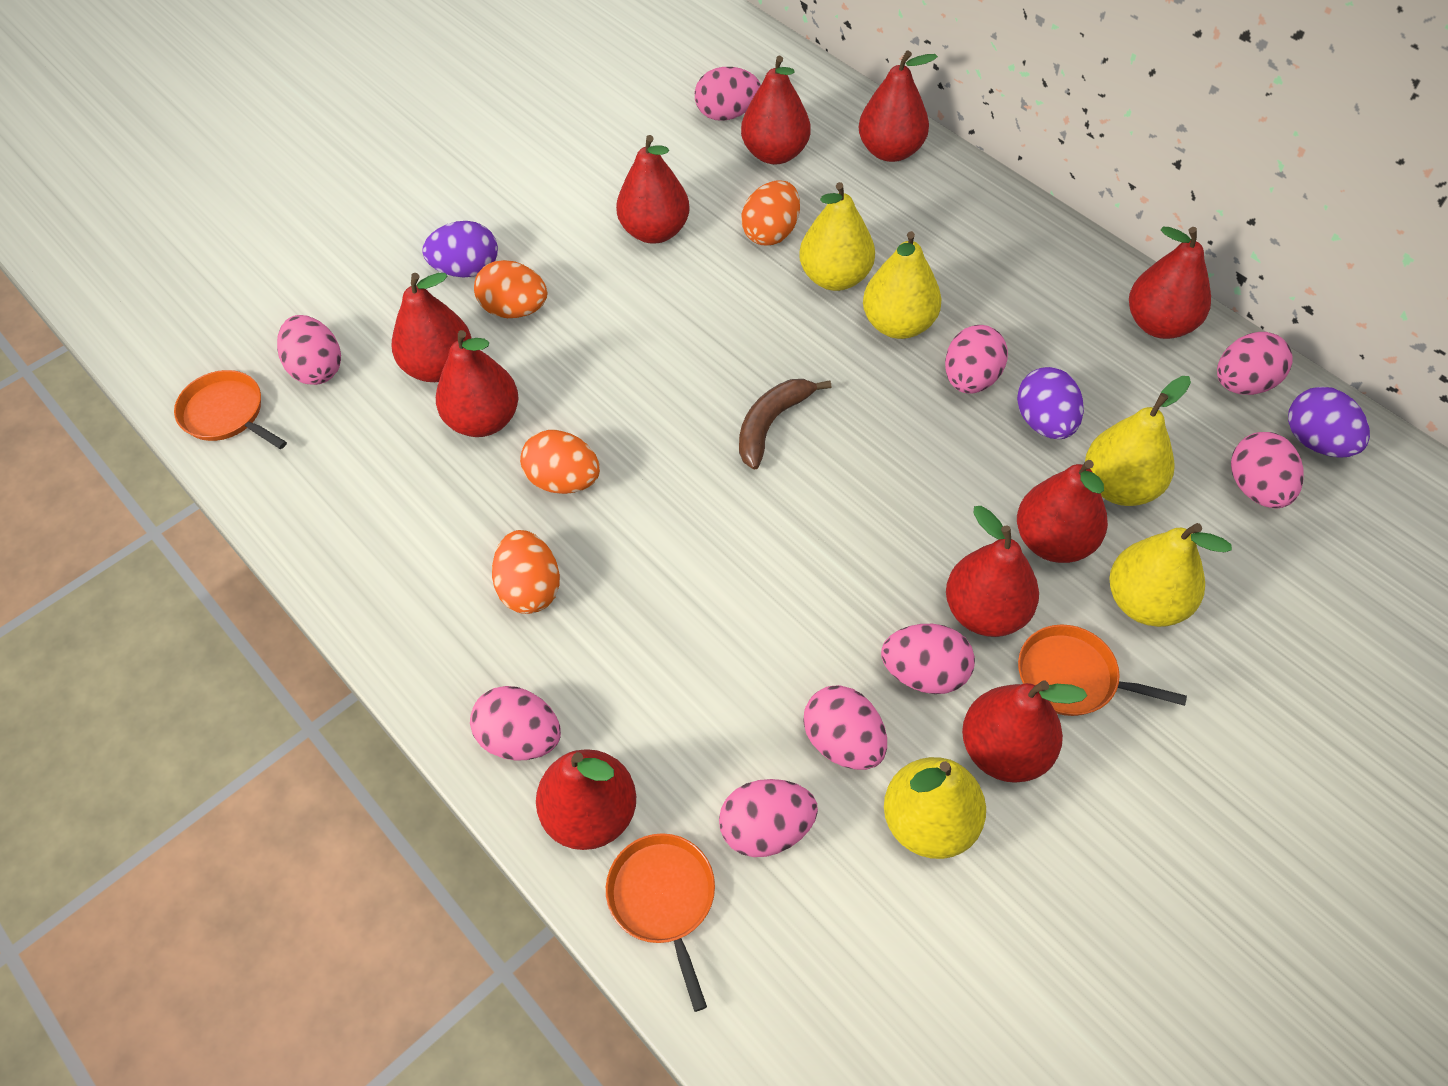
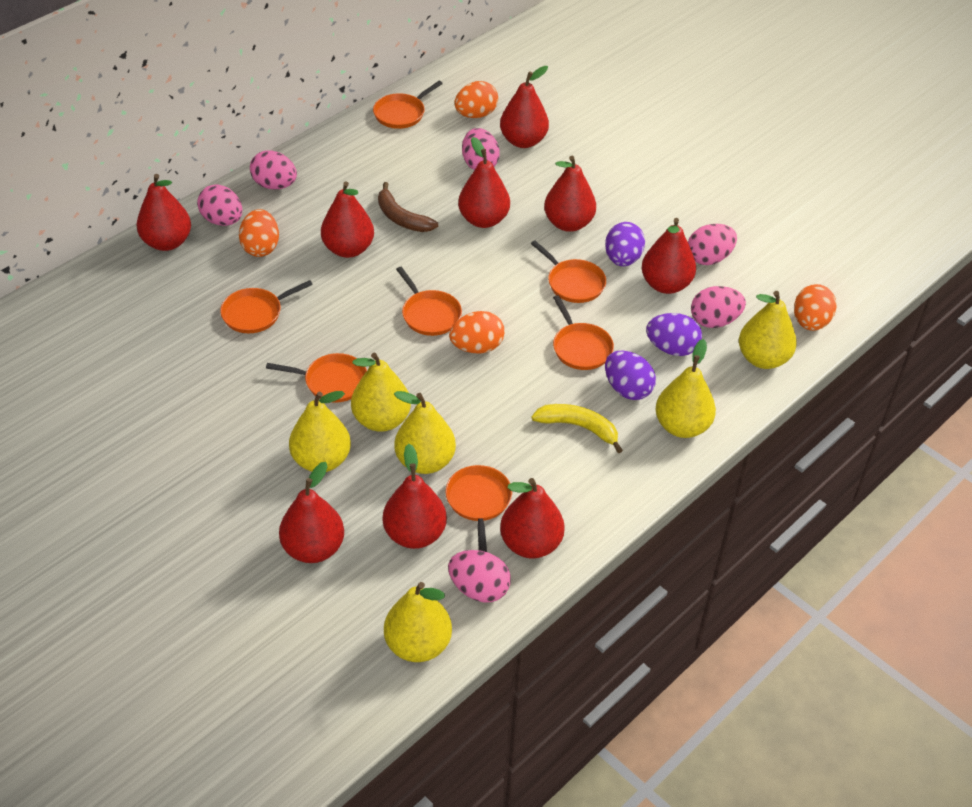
orange pan: [174,370,287,449] [606,833,715,1012] [1018,625,1187,716] = 3 -> [220,280,313,333] [266,353,367,403] [373,81,443,129] [396,267,462,336] [445,465,512,552] [531,241,606,303] [553,295,614,370] = 7
pink egg: [277,315,341,385] [470,686,561,761] [695,67,761,121] [719,779,818,857] [803,685,887,770] [881,624,975,694] [945,325,1008,394] [1217,332,1293,395] [1231,432,1304,508] = 9 -> [197,184,242,226] [250,150,297,190] [448,550,511,603] [462,128,500,170] [688,224,737,265] [691,286,746,328] = 6
red pear: [391,273,472,382] [436,330,519,437] [536,749,636,850] [616,135,689,244] [741,56,810,164] [859,51,938,162] [946,506,1039,637] [962,680,1087,783] [1017,460,1108,563] [1129,227,1211,339] = 10 -> [136,174,191,251] [279,462,344,563] [321,181,374,258] [383,444,447,549] [458,137,510,228] [500,66,549,148] [500,478,565,558] [544,156,596,232] [642,218,696,294] = 9
yellow banana: none = 0 -> [532,404,623,453] = 1
yellow pear: [799,182,875,291] [863,231,941,339] [884,757,986,859] [1085,376,1191,506] [1109,523,1232,627] = 5 -> [289,391,351,472] [351,352,411,432] [384,582,452,662] [394,391,456,474] [655,339,716,438] [739,291,797,369] = 6

